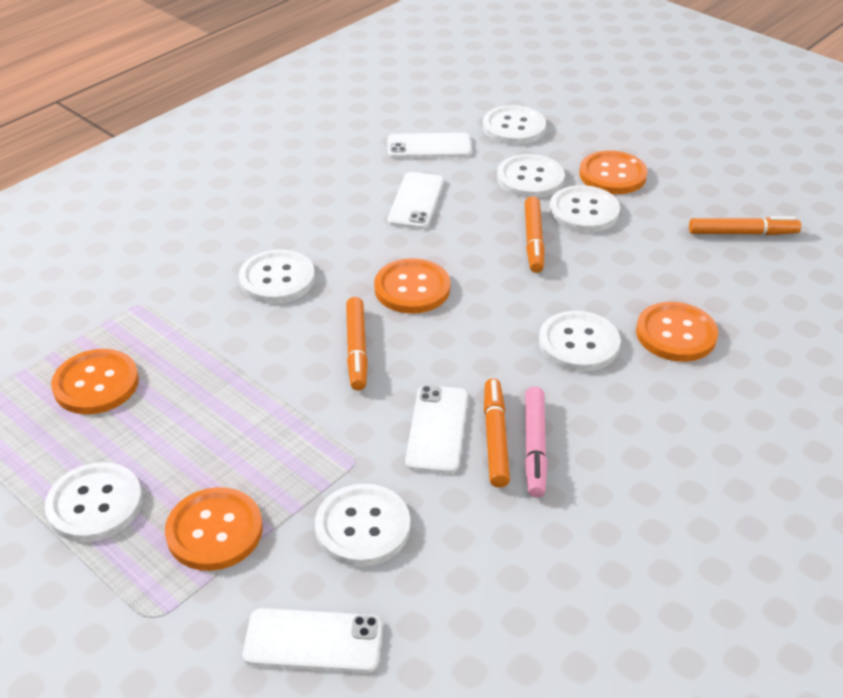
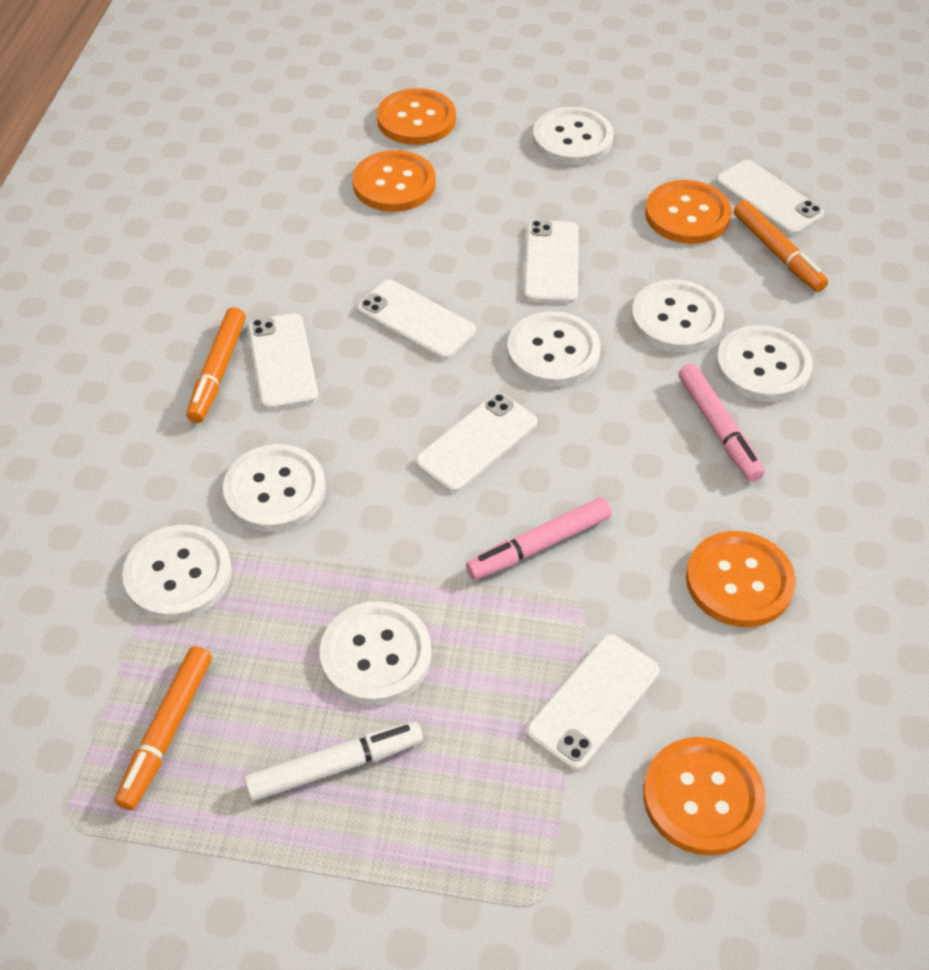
orange marker: [346,297,368,391] [484,378,510,488] [525,196,545,273] [689,216,801,235] = 4 -> [115,646,212,810] [186,307,246,423] [734,200,828,292] = 3
pink marker: [525,387,548,498] = 1 -> [466,497,611,580] [679,363,765,482] = 2
white marker: none = 0 -> [244,721,423,801] = 1
white phone: [243,608,383,673] [387,133,472,158] [387,172,444,229] [405,385,468,474] = 4 -> [248,313,318,410] [357,280,476,360] [415,393,537,493] [524,220,579,303] [526,634,659,770] [716,160,824,235] = 6

